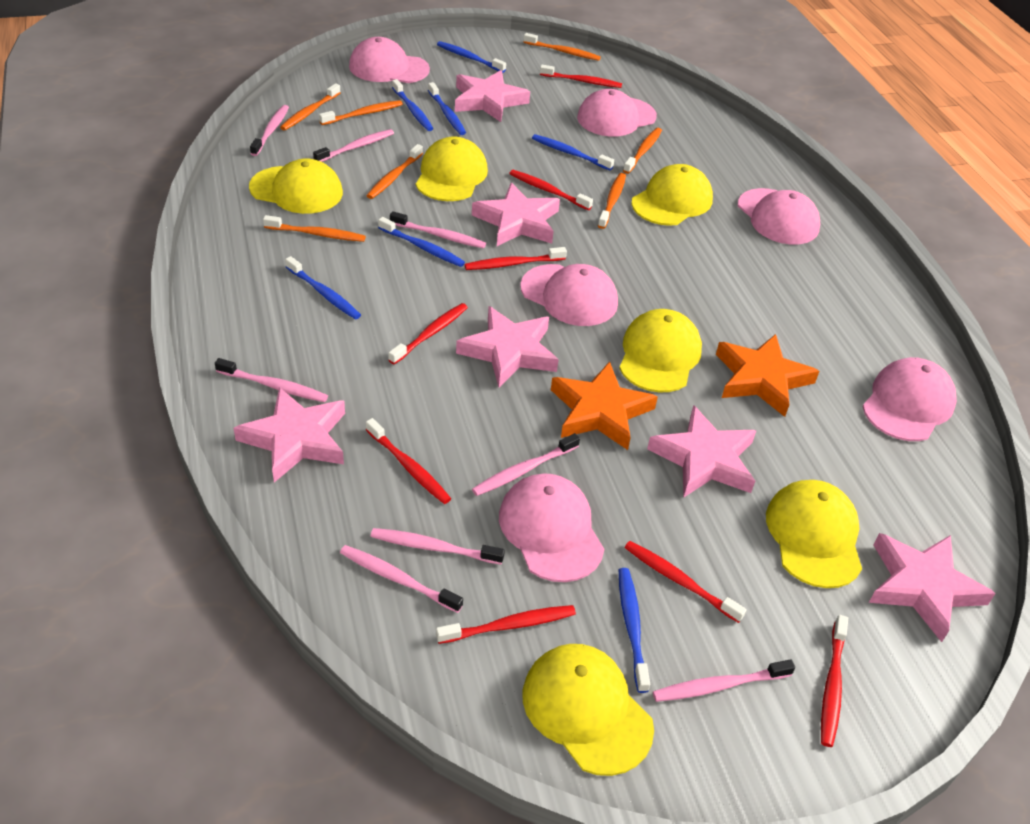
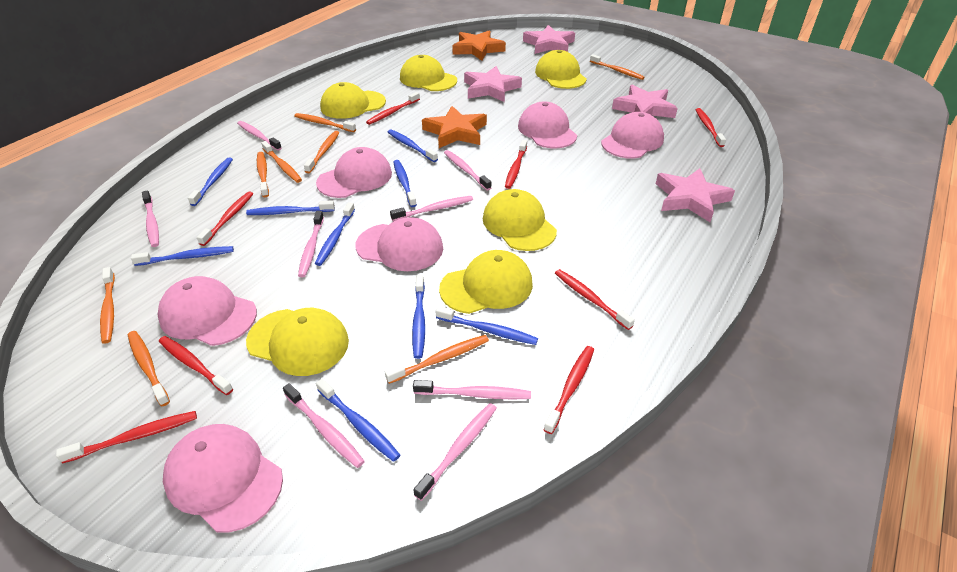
blue toothbrush: [285,256,361,319] [378,217,465,267] [392,79,434,131] [428,82,466,135] [437,41,506,73] [532,134,614,170] [619,568,650,693] = 7 -> [131,246,234,266] [188,157,233,206] [246,200,335,215] [315,202,355,266] [316,379,400,462] [388,129,438,162] [393,160,417,207] [412,275,425,359] [435,306,538,345] = 9
orange toothbrush: [263,215,366,242] [280,83,341,130] [319,100,403,125] [366,144,423,199] [524,33,601,61] [598,173,626,229] [623,128,662,174] = 7 -> [100,267,115,344] [128,331,170,406] [257,152,269,197] [261,141,302,183] [294,113,356,132] [304,131,340,173] [385,335,489,384] [590,54,645,80] = 8
pink star: [234,387,345,482] [455,70,530,122] [456,306,559,387] [472,183,560,246] [647,405,756,498] [869,533,996,642] = 6 -> [464,66,522,102] [523,25,575,54] [612,85,678,118] [656,168,735,222] = 4

